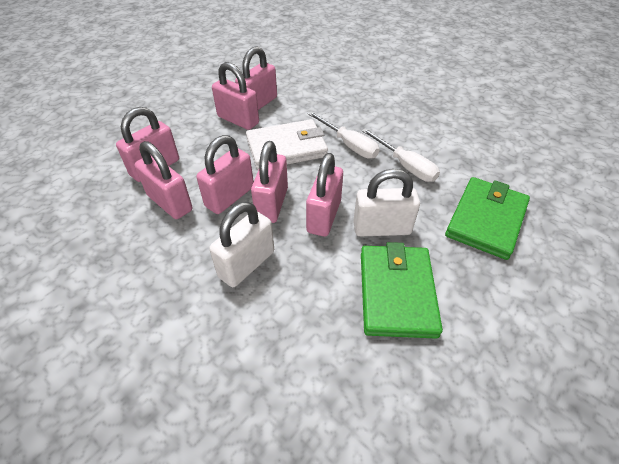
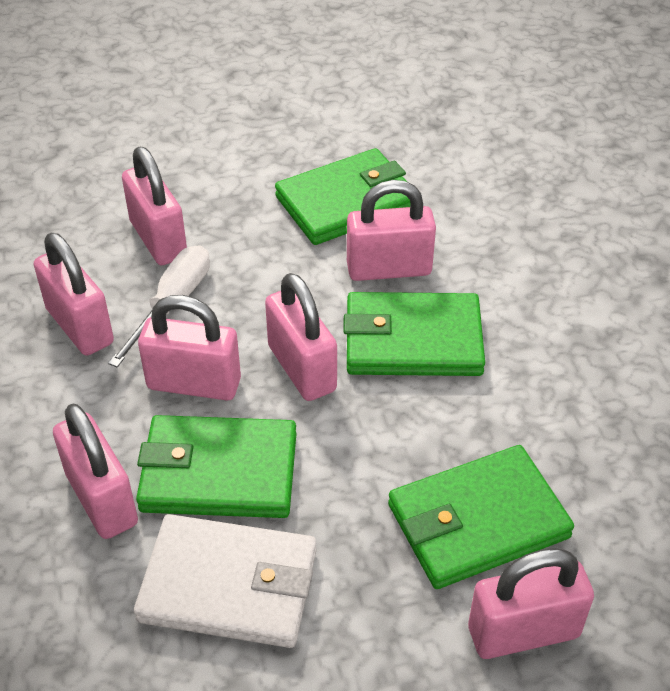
green wallet: [361,242,443,339] [445,177,530,260] = 2 -> [136,415,296,518] [275,148,410,245] [343,292,485,376] [388,445,574,589] = 4
white padlock: [209,202,274,287] [353,169,420,236] = 2 -> none = 0
white screwdriver: [308,111,379,158] [361,128,440,182] = 2 -> [108,245,210,367] = 1

